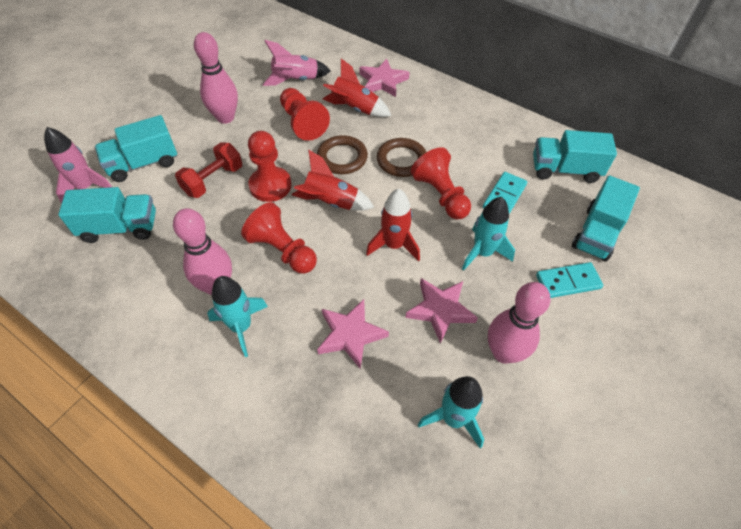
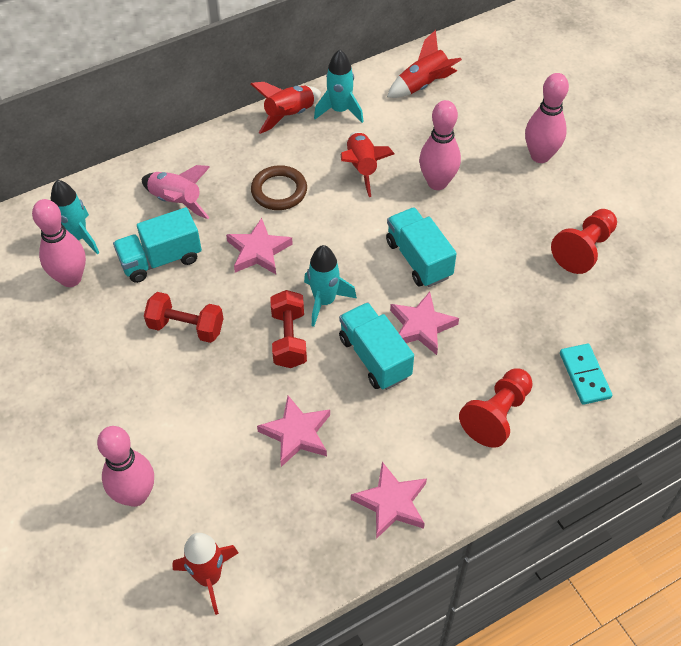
brown ring: [317,135,368,174] [377,138,426,177] = 2 -> [251,165,307,210] = 1
pink bowling pin: [173,208,232,295] [194,32,238,124] [488,282,551,364] = 3 -> [32,199,86,287] [97,426,154,507] [419,100,461,190] [525,73,569,163] = 4
pink rocket: [44,127,112,204] [262,40,331,86] = 2 -> [142,165,210,219] = 1
pink star: [317,299,389,369] [359,59,410,97] [405,278,478,344] = 3 -> [226,218,293,274] [257,396,330,467] [351,462,427,539] [390,292,459,355] = 4
red dumbbell: [175,142,242,198] = 1 -> [144,292,224,343] [270,290,307,368] = 2
red pawn: [241,202,317,274] [248,131,291,202] [280,88,330,141] [411,147,471,219] = 4 -> [459,369,533,448] [551,209,617,274] = 2
red rocket: [292,150,374,211] [323,58,391,117] [366,189,420,261] = 3 -> [172,533,239,615] [251,82,321,134] [341,132,394,197] [387,30,462,98] = 4
turquoise domino: [483,172,527,214] [536,262,603,298] = 2 -> [560,344,612,405] = 1
turquoise truck: [58,187,156,243] [95,115,177,182] [533,130,617,183] [572,176,640,262] = 4 -> [113,207,202,283] [339,302,414,390] [386,207,457,287] = 3

